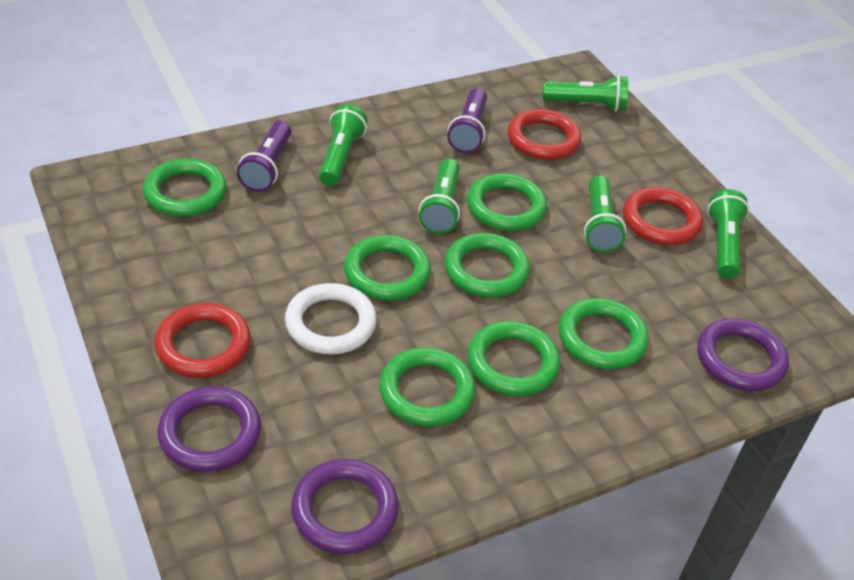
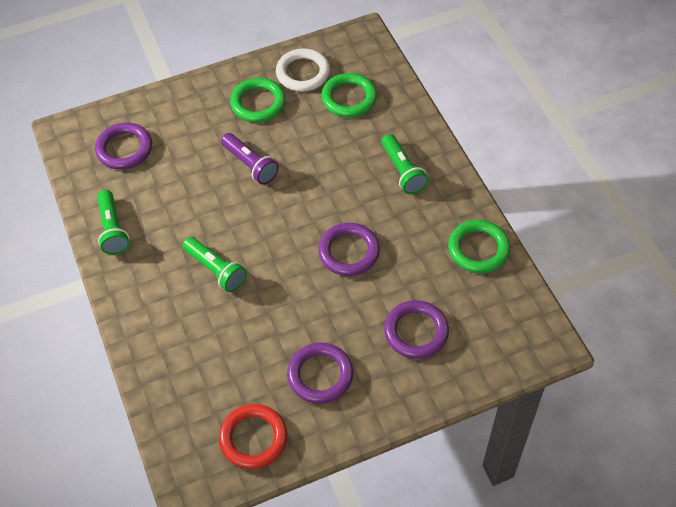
green flashlight: [319,104,368,186] [419,158,460,234] [542,75,628,112] [584,175,626,252] [707,189,749,278] = 5 -> [97,190,129,255] [182,237,247,292] [382,134,428,194] = 3
green ring: [143,158,227,217] [344,235,431,300] [379,347,476,426] [444,233,530,297] [467,173,547,231] [467,321,560,396] [559,298,649,369] = 7 -> [230,78,286,122] [321,73,377,117] [448,220,510,273] = 3
purple flashlight: [237,121,291,192] [447,88,487,153] = 2 -> [221,133,279,185] = 1
purple ring: [158,386,261,472] [291,459,399,554] [697,318,789,391] = 3 -> [95,123,152,170] [287,343,353,404] [318,223,380,276] [384,300,449,359] = 4
red ring: [154,303,251,378] [507,109,581,160] [623,187,703,245] = 3 -> [219,404,287,469] = 1

